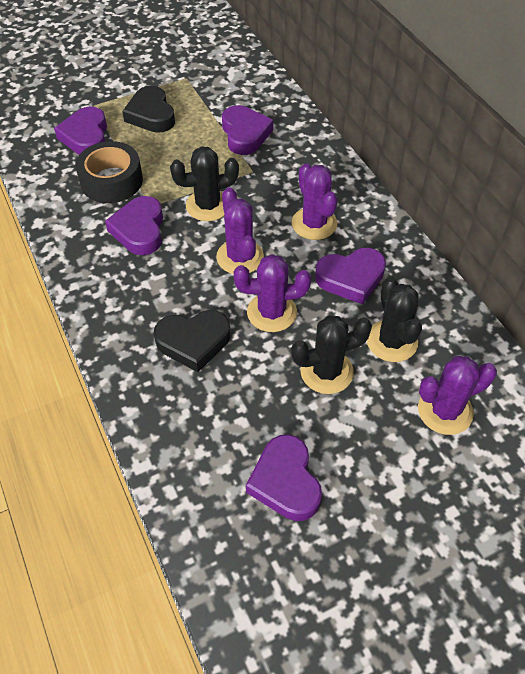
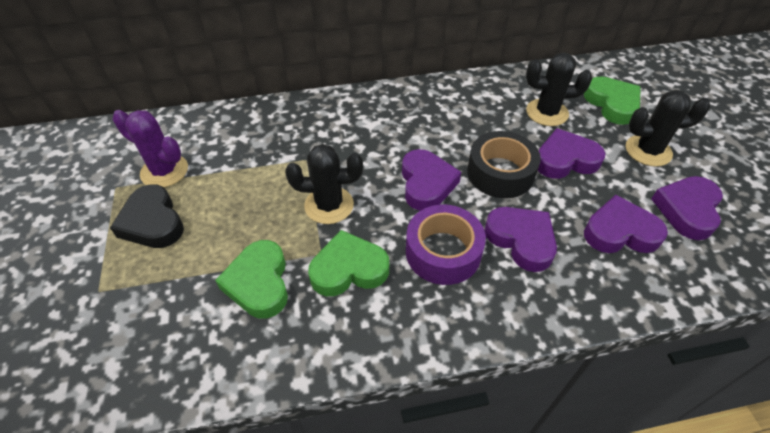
black heart: [122,86,175,133] [154,310,230,372] = 2 -> [110,185,184,248] = 1
green heart: none = 0 -> [215,240,288,319] [308,230,389,296] [584,76,641,125] = 3
purple cactus: [216,187,264,274] [234,254,311,332] [292,163,338,240] [418,356,497,435] = 4 -> [112,110,188,187] = 1
purple tape: none = 0 -> [406,205,486,285] = 1

